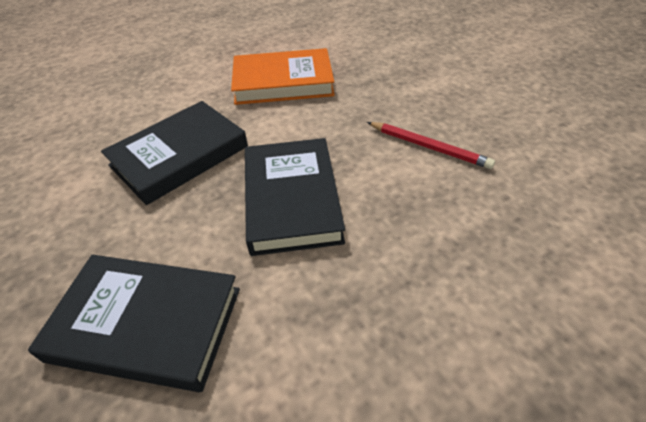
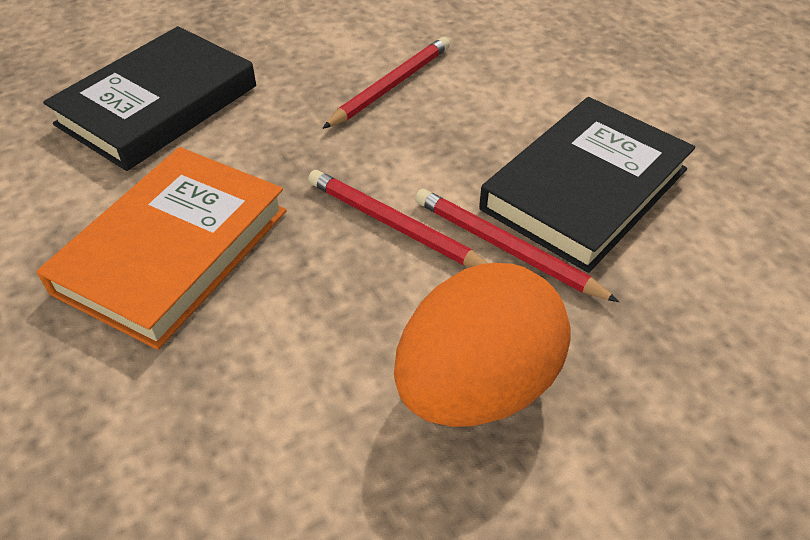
black book: [28,255,240,392] [101,101,248,205] [245,138,345,256] = 3 -> [43,26,256,171] [479,97,695,273] = 2
orange egg: none = 0 -> [394,263,571,427] = 1
red pencil: [367,122,495,169] = 1 -> [308,170,488,267] [322,37,450,129] [415,189,619,302] = 3

